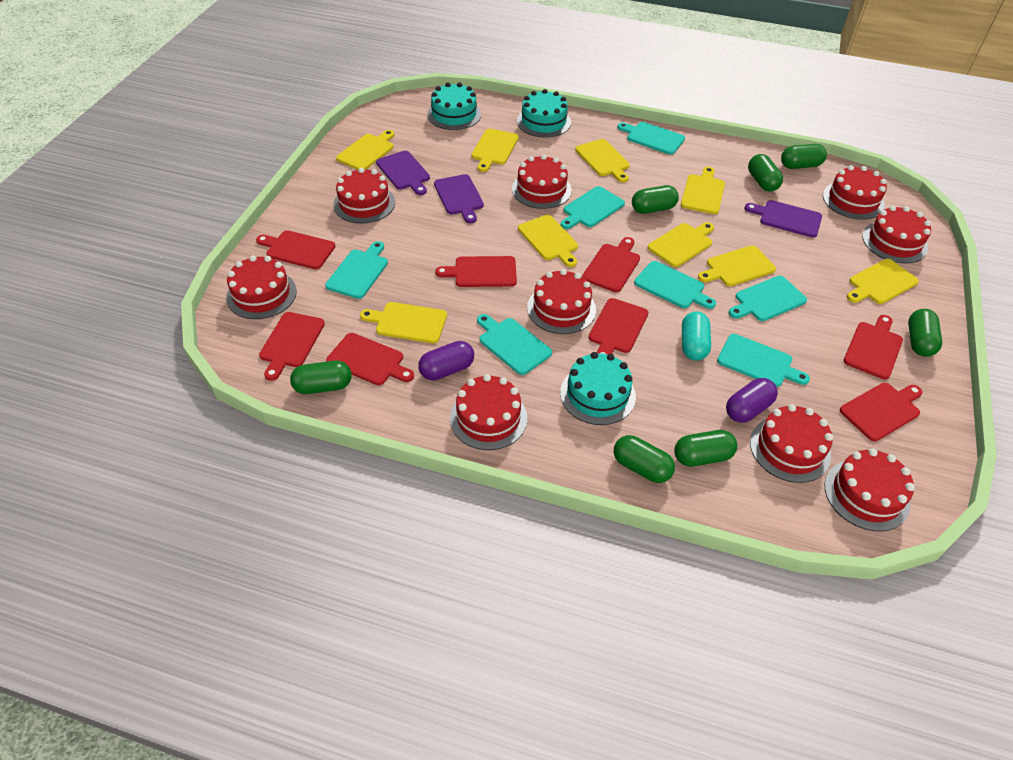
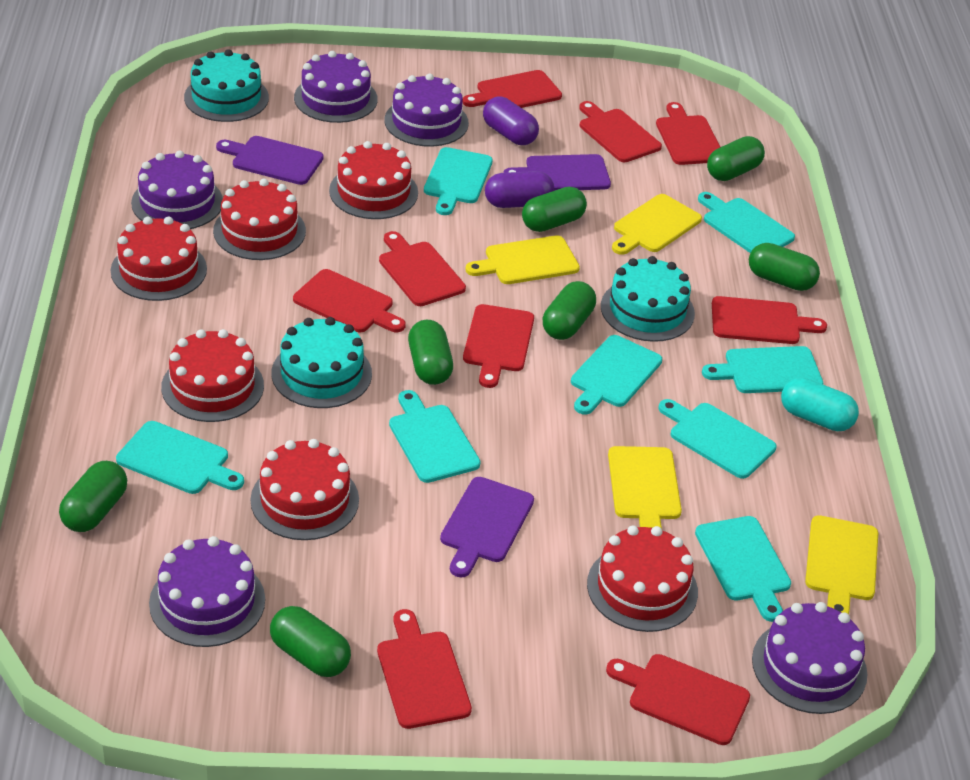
purple cake: none = 0 -> [131,151,223,229] [149,536,265,647] [294,51,378,123] [384,73,469,147] [752,602,867,714] = 5
red cake: [226,255,297,319] [333,168,395,224] [450,374,527,450] [512,154,572,209] [527,269,596,334] [750,404,833,483] [823,165,887,220] [825,448,915,531] [862,206,931,264] = 9 -> [111,216,207,301] [161,329,264,422] [213,179,306,260] [250,439,359,540] [329,141,418,219] [587,525,698,632] = 6
red cutting board: [256,230,336,269] [259,312,325,381] [326,333,414,385] [435,256,517,287] [582,237,640,292] [589,298,649,355] [840,383,922,441] [843,315,903,379] = 8 -> [293,269,406,332] [377,609,472,729] [379,231,466,306] [463,70,562,108] [463,304,534,388] [579,101,662,162] [606,654,750,745] [656,102,720,165] [712,296,827,344] = 9
turquoise cutting board: [325,241,388,299] [477,314,552,375] [561,186,625,229] [617,122,685,155] [634,261,716,309] [717,334,810,387] [729,276,807,321] = 7 -> [116,421,244,494] [389,390,480,483] [424,147,493,215] [571,335,662,415] [658,399,777,479] [695,516,791,622] [698,192,795,253] [702,346,823,393] = 8
yellow cutting board: [336,130,394,170] [360,302,447,343] [471,129,519,172] [518,215,578,267] [575,139,630,183] [648,222,714,267] [681,167,725,214] [698,245,776,286] [847,259,919,304] = 9 -> [466,235,580,284] [608,446,682,529] [612,194,702,255] [805,515,878,614] = 4

